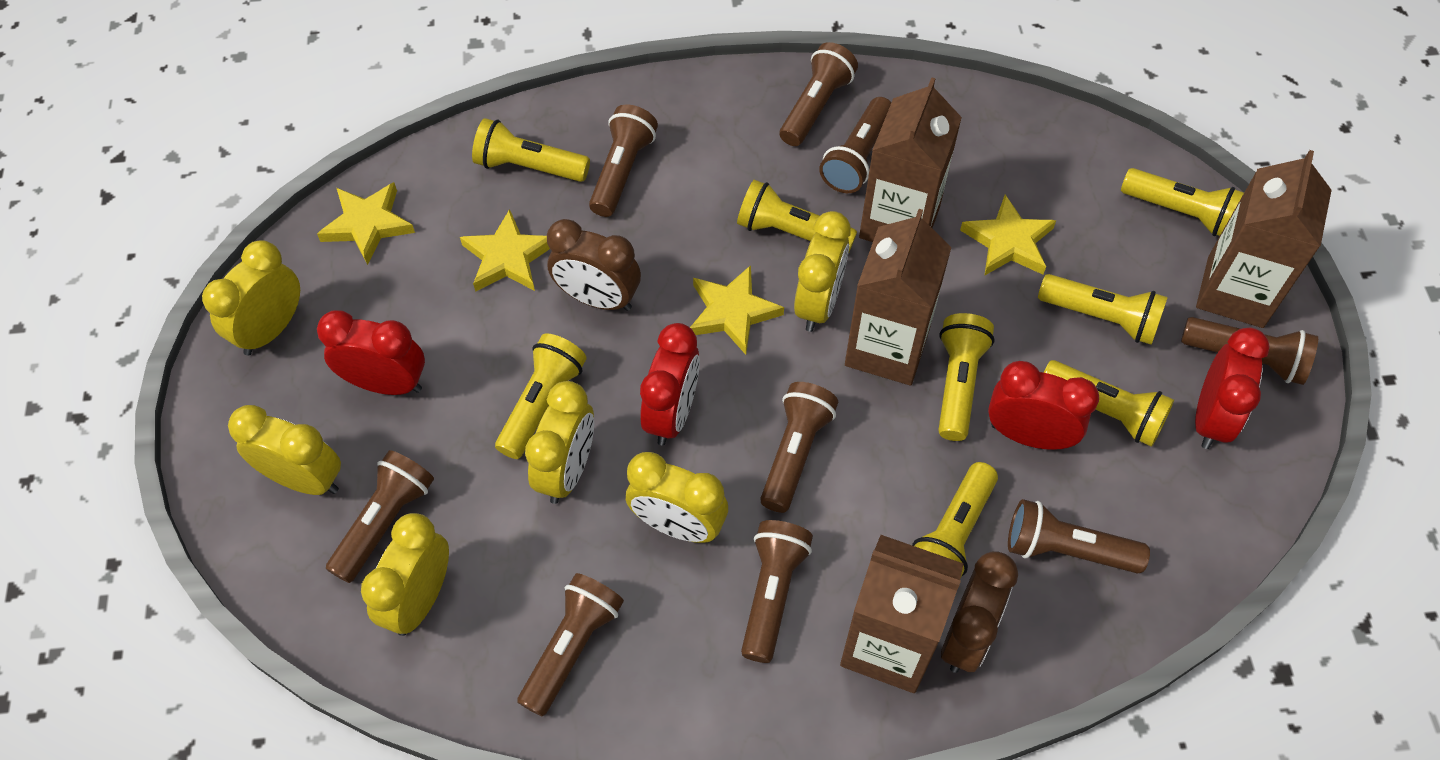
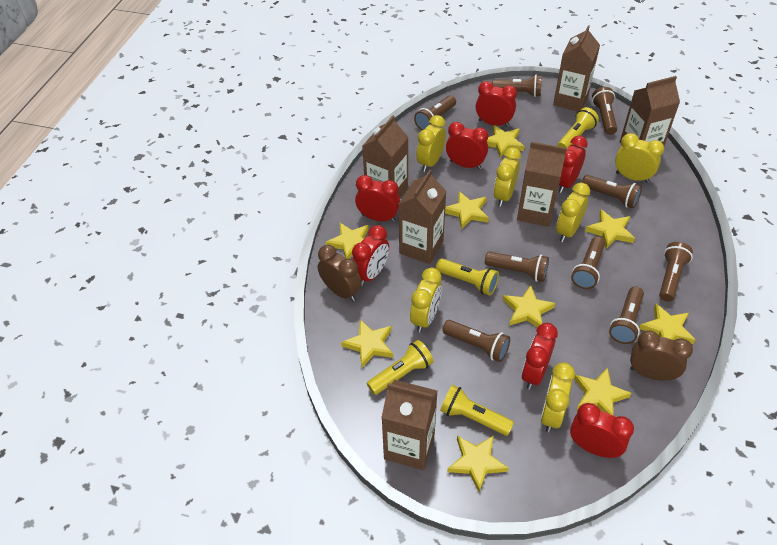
brown carton: [840,535,964,693] [845,209,951,385] [859,77,962,242] [1196,150,1332,328] = 4 -> [362,115,408,197] [381,380,437,470] [399,170,447,264] [517,142,567,227] [553,25,600,112] [620,76,680,146] = 6
red clock: [317,310,425,395] [640,323,700,445] [988,361,1099,450] [1195,328,1270,449] = 4 -> [352,225,389,286] [355,175,400,222] [446,122,488,169] [476,81,517,127] [522,323,558,390] [559,136,588,193] [570,403,634,458] = 7
yellow flashlight: [472,118,590,182] [495,333,587,459] [737,180,857,254] [912,462,998,579] [938,313,995,441] [1038,274,1168,345] [1043,360,1174,447] [1121,168,1244,236] = 8 -> [367,340,433,395] [436,258,499,296] [440,385,514,436] [558,107,599,148] = 4
yellow star: [317,182,415,265] [460,209,550,292] [690,265,784,355] [960,194,1056,276] = 4 -> [325,222,369,259] [341,320,393,368] [445,192,489,229] [447,435,509,492] [487,125,525,158] [503,285,555,328] [574,368,631,416] [585,210,635,249] [639,304,696,344] = 9

